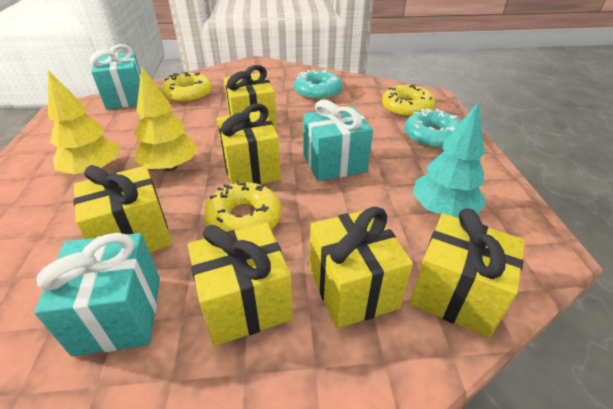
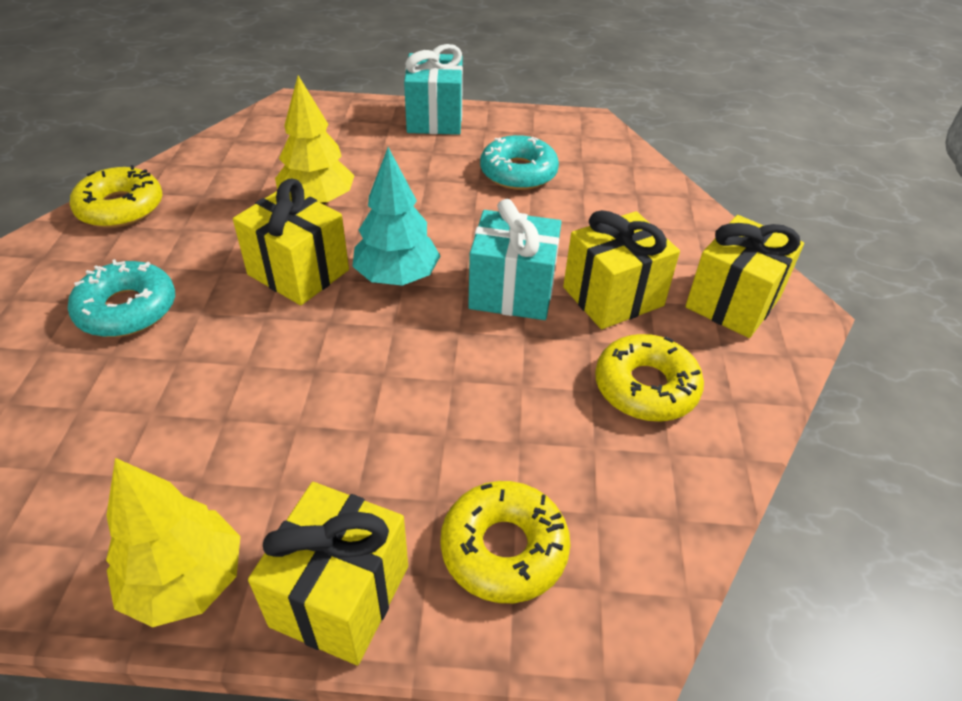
turquoise gift: [34,233,160,356] [90,44,141,110] [303,100,373,181] = 3 -> [404,44,463,135] [468,199,561,320] = 2
yellow gift: [73,165,172,253] [188,223,293,346] [217,104,281,184] [223,65,277,131] [310,207,413,329] [410,208,525,338] = 6 -> [233,179,349,305] [248,482,408,665] [563,210,680,329] [685,215,804,338] = 4

